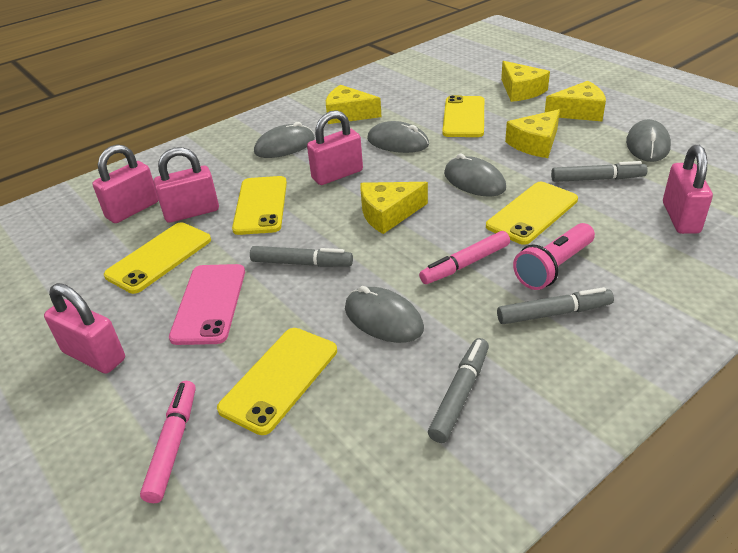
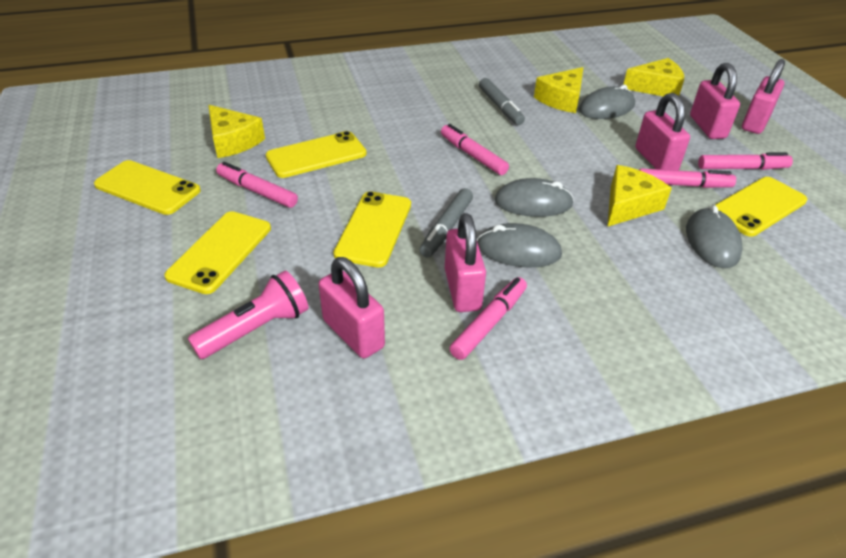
grey marker: [250,246,353,267] [428,338,489,443] [497,287,614,324] [551,161,648,182] = 4 -> [419,188,473,258] [479,78,525,125] = 2
grey mouse: [254,122,315,158] [345,286,424,343] [367,121,429,153] [444,154,506,197] [626,119,671,162] = 5 -> [477,223,562,267] [494,178,574,217] [579,85,635,119] [686,205,743,268] = 4
pink marker: [140,381,196,503] [419,231,510,284] = 2 -> [216,162,298,208] [441,124,509,175] [449,277,527,360] [639,168,736,188] [698,152,793,170] = 5
pink phone: [169,264,245,345] = 1 -> none = 0
yellow cheese: [326,85,381,124] [360,182,428,234] [501,61,550,102] [505,109,560,158] [545,81,606,121] = 5 -> [208,105,265,158] [534,67,583,113] [607,165,672,227] [623,58,684,96] = 4

